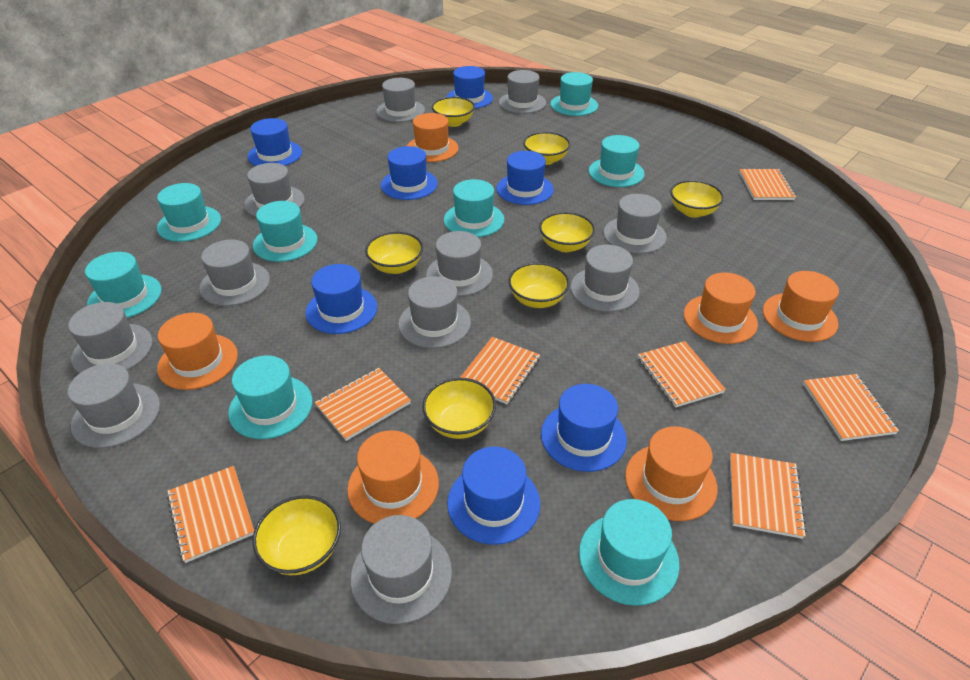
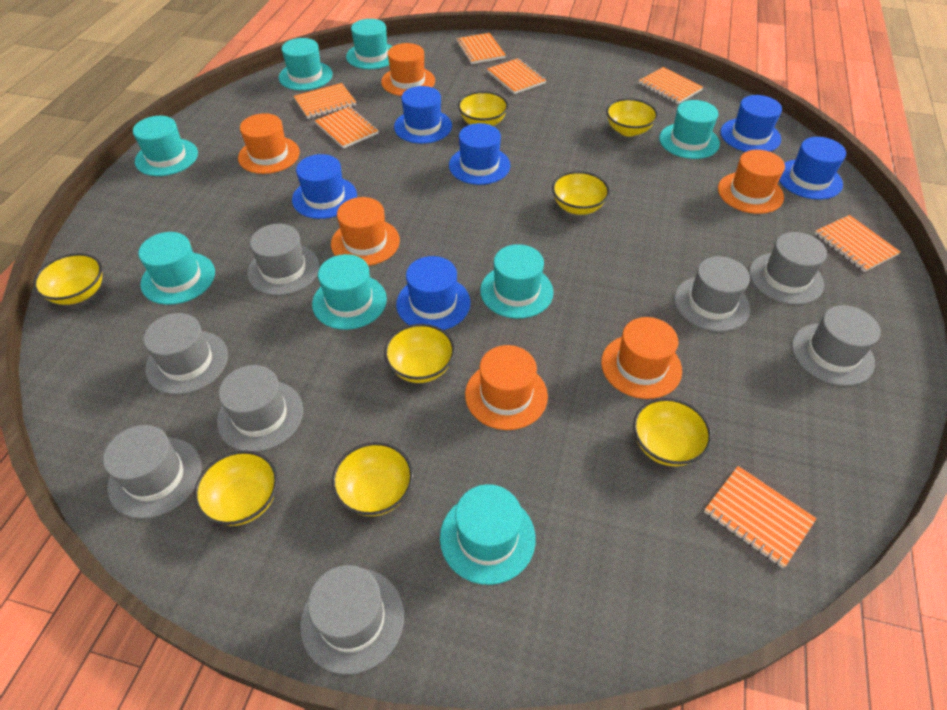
blue hat: [248,118,302,166] [306,264,377,334] [381,146,438,200] [446,66,493,109] [447,447,540,545] [496,151,554,205] [541,384,627,472] = 7 -> [292,154,357,219] [394,86,452,144] [396,256,471,330] [449,123,510,185] [720,95,782,152] [779,137,846,200] = 6
grey hat: [68,302,153,373] [68,363,160,448] [199,240,270,306] [244,163,305,217] [350,515,452,624] [376,78,425,122] [398,276,471,348] [426,231,493,296] [499,70,546,114] [570,245,640,312] [603,194,667,254] = 11 -> [103,425,202,519] [143,313,228,395] [217,365,303,452] [247,224,319,296] [300,565,404,675] [674,256,750,332] [749,232,827,305] [792,305,880,386] = 8

